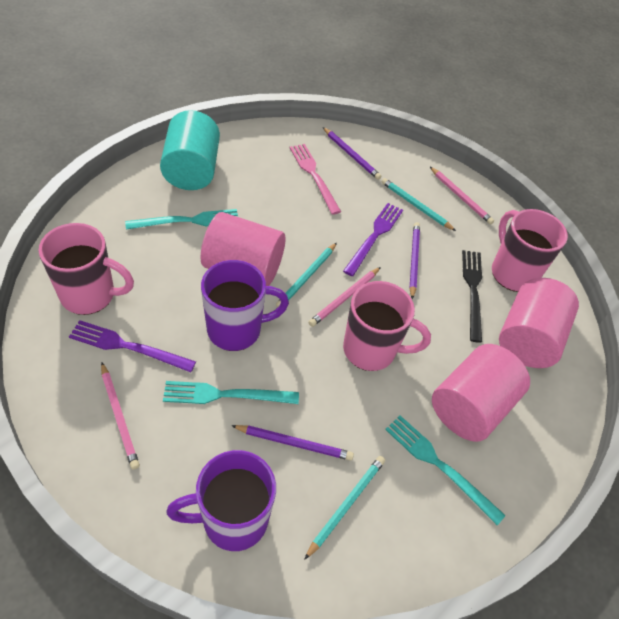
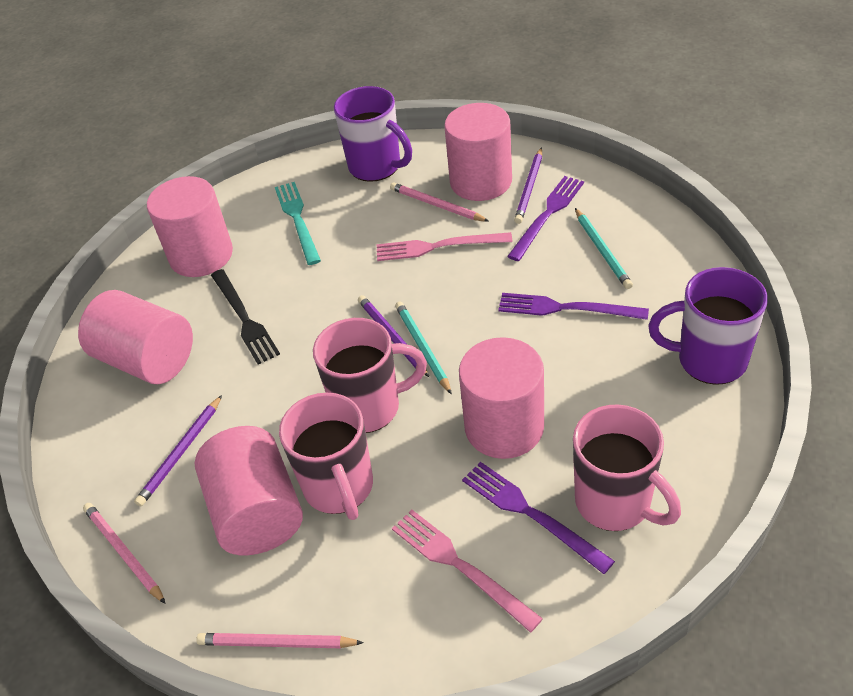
pink cylinder: [201,212,285,286] [432,344,530,442] [499,278,579,368] = 3 -> [78,290,193,384] [147,176,233,277] [195,426,303,555] [444,103,512,201] [459,337,544,459] = 5
pink fork: [290,144,341,215] = 1 -> [377,232,512,261] [392,510,543,633] = 2
purple fork: [69,320,196,372] [343,203,403,276] = 2 -> [462,462,615,574] [498,293,649,320] [507,176,584,261] = 3
turquoise cylinder: [160,110,220,190] = 1 -> none = 0
turquoise fork: [125,209,238,230] [163,381,299,404] [385,416,506,525] = 3 -> [275,182,321,265] = 1
turquoise pencil: [276,243,337,308] [304,456,385,560] [381,178,456,231] = 3 -> [395,302,452,394] [575,208,633,289] = 2

